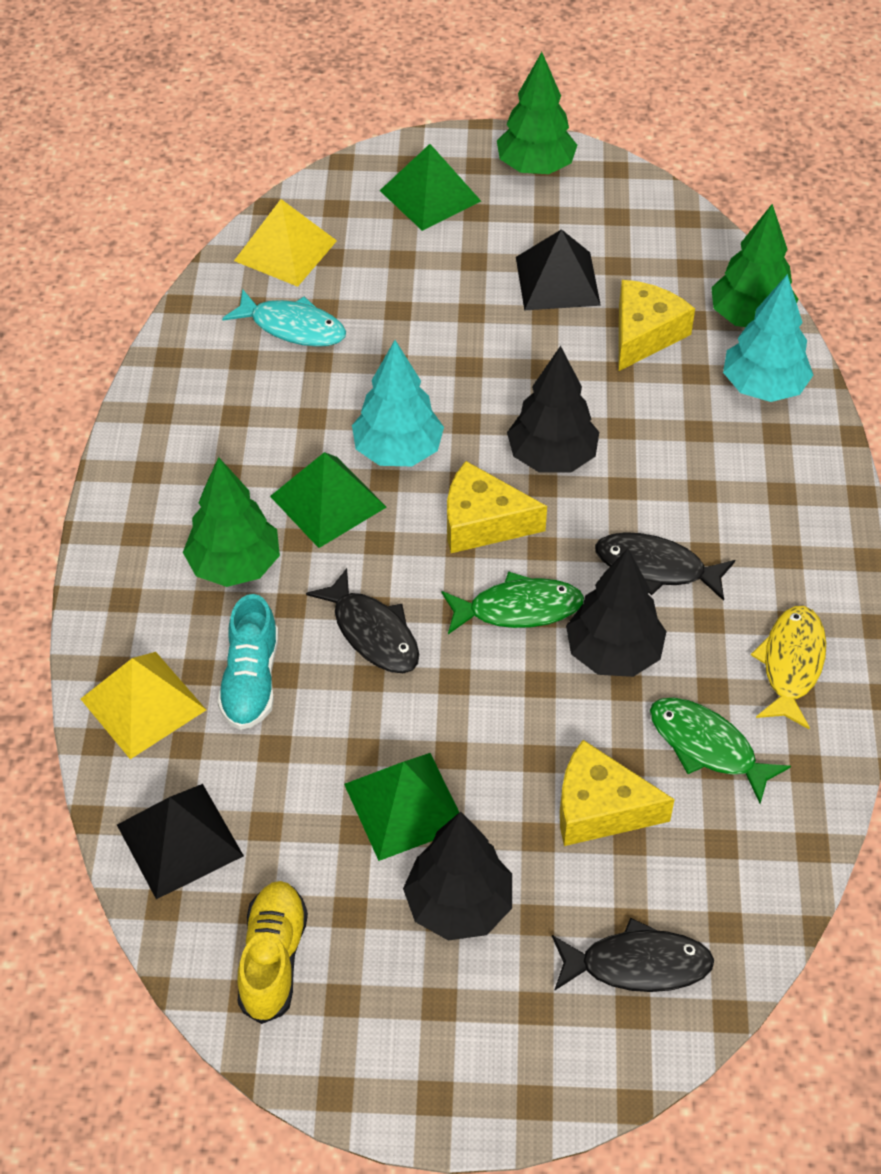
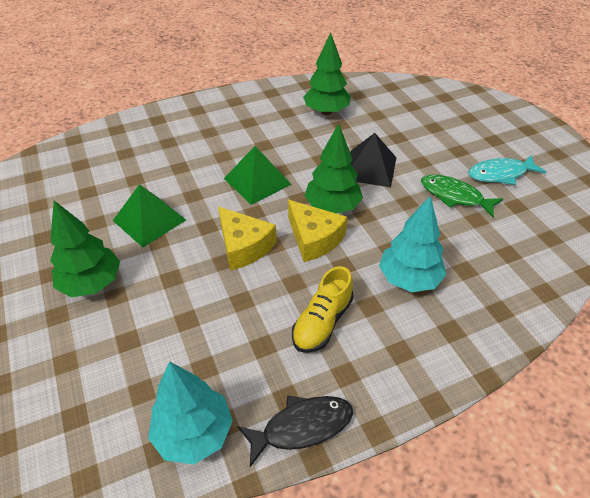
black fish: [306,568,419,673] [552,917,714,992] [595,532,735,601] = 3 -> [237,396,353,467] = 1
black pyramid: [117,784,244,899] [516,229,601,311] = 2 -> [350,133,396,187] = 1
black tree: [403,811,512,941] [507,346,599,472] [566,548,667,677] = 3 -> none = 0
green fish: [442,571,584,634] [650,698,791,804] = 2 -> [421,174,503,218] = 1
green pyramid: [270,452,387,548] [344,753,459,861] [380,144,481,231] = 3 -> [113,184,186,247] [224,146,292,205] = 2
turquoise shoe: [217,594,278,730] = 1 -> none = 0
yellow cheese: [447,461,547,553] [560,740,675,846] [619,280,695,371] = 3 -> [218,207,276,270] [288,200,347,262] = 2
yellow fish: [751,606,826,729] = 1 -> none = 0
yellow pyramid: [81,652,206,759] [234,199,337,287] = 2 -> none = 0

